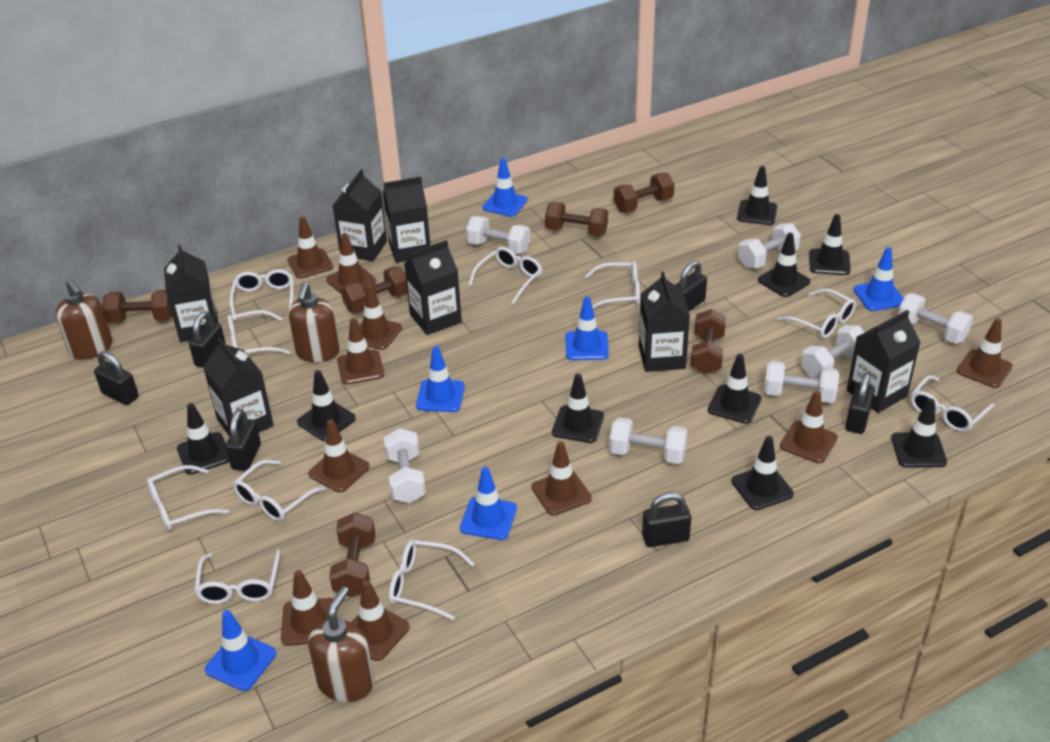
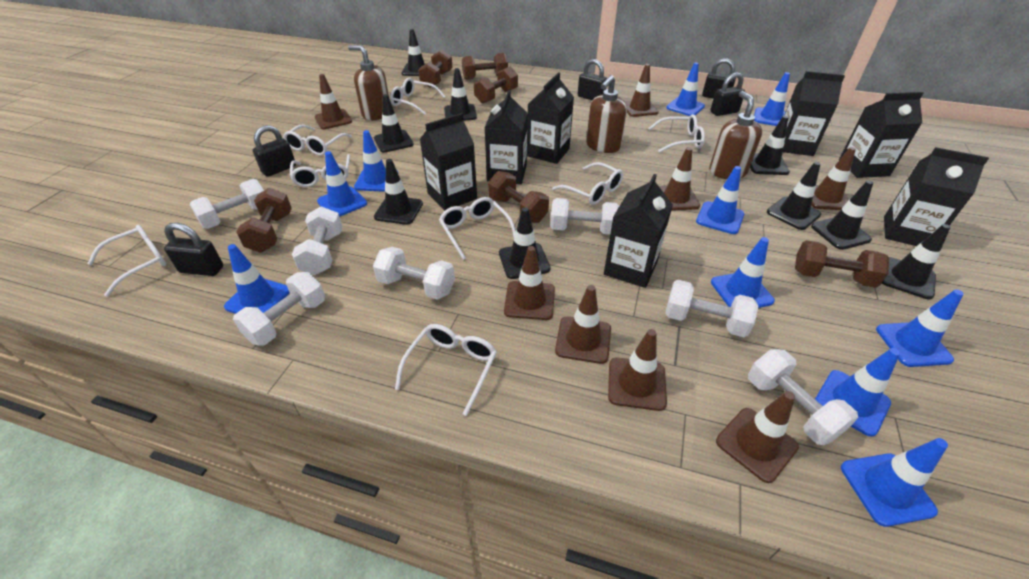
black padlock: [94,351,139,405] [189,311,226,368] [226,409,261,471] [642,492,691,547] [675,261,707,311] [845,372,875,434] = 6 -> [164,223,223,276] [253,125,296,177] [578,59,607,100] [702,58,736,99] [710,72,745,116] = 5
blue traffic cone: [205,610,276,691] [416,346,465,412] [460,467,517,540] [482,158,528,217] [565,296,609,360] [854,247,904,311] = 6 -> [224,244,290,314] [317,151,367,217] [354,130,398,192] [666,62,705,116] [696,166,744,234] [711,237,775,308] [754,72,790,126] [815,348,900,437] [841,438,948,527] [876,289,964,367] = 10
brown traffic cone: [281,570,333,646] [287,217,333,278] [308,419,370,492] [326,233,376,295] [337,318,384,384] [351,580,410,661] [359,285,402,350] [531,441,592,516] [780,391,838,463] [957,318,1013,388] = 10 -> [315,74,352,129] [504,246,555,320] [555,285,611,364] [608,329,667,411] [624,64,659,117] [659,147,700,211] [716,391,799,483] [811,147,856,210] = 8
white glasses: [147,465,229,531] [194,549,280,604] [228,310,290,354] [229,269,293,321] [233,460,326,521] [389,540,474,620] [468,247,542,304] [585,261,640,309] [777,289,856,338] [910,375,995,432] = 10 -> [87,225,166,297] [283,125,352,156] [290,154,350,187] [390,78,446,115] [395,324,497,416] [439,197,516,260] [552,162,623,205] [648,114,705,153] = 8

